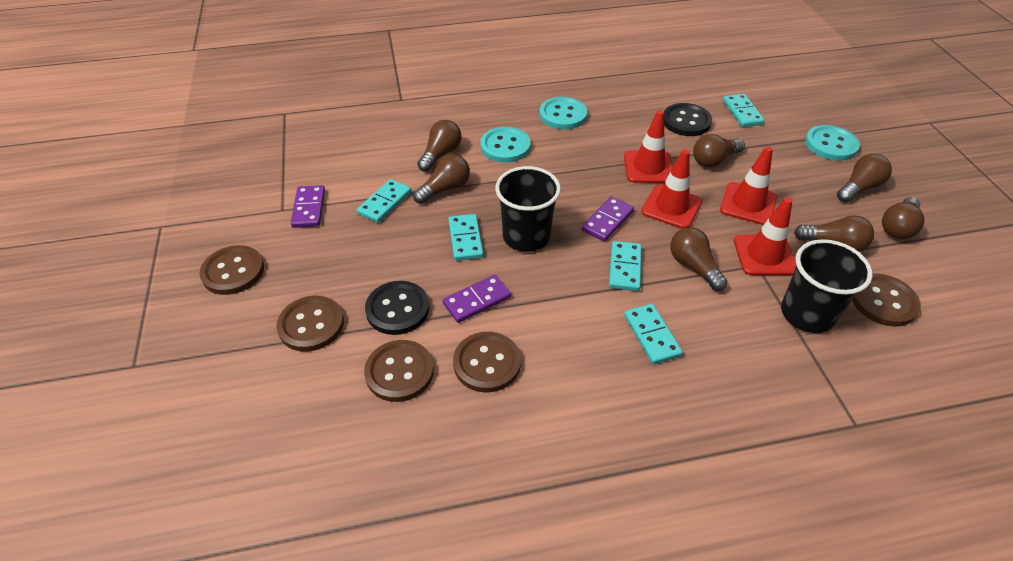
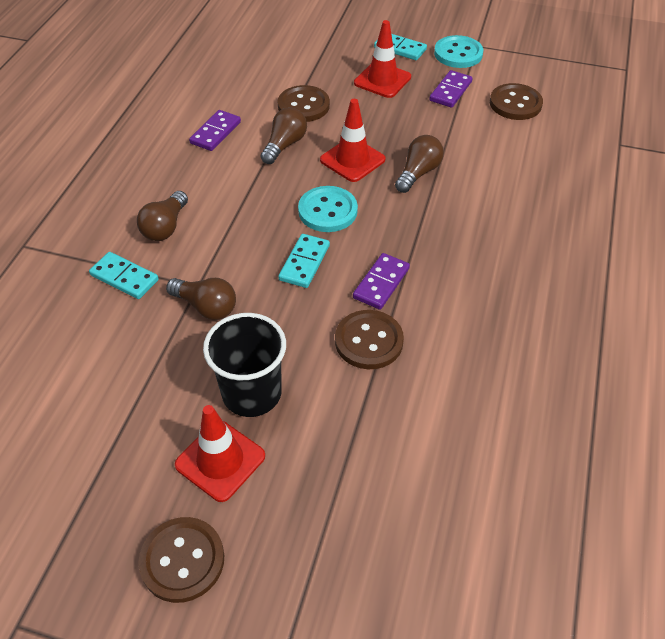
black button: [365,281,429,335] [664,103,712,136] = 2 -> none = 0
black cup: [495,166,561,252] [781,239,873,333] = 2 -> [203,313,286,417] = 1
brown button: [199,245,264,295] [277,296,344,352] [364,340,434,402] [453,332,521,392] [852,273,921,327] = 5 -> [138,517,224,603] [277,85,330,122] [335,310,404,369] [490,83,543,120] = 4
brown light bulb: [413,154,470,204] [417,120,462,172] [670,227,727,291] [693,134,745,167] [794,215,874,252] [837,154,892,202] [882,197,925,239] = 7 -> [137,191,188,241] [166,278,236,320] [261,107,307,164] [395,135,444,193] = 4
red traffic cone: [624,110,673,183] [641,149,702,229] [720,146,777,225] [734,197,796,275] = 4 -> [175,405,265,502] [320,99,386,182] [354,20,411,98] = 3
turquoise button: [480,127,531,163] [540,97,587,129] [805,125,860,161] = 3 -> [298,186,358,232] [434,35,483,68] = 2
turquoise domino: [357,179,411,223] [449,214,484,261] [609,241,642,291] [624,304,683,364] [723,94,765,127] = 5 -> [89,252,159,299] [278,234,330,288] [374,34,427,60] = 3

